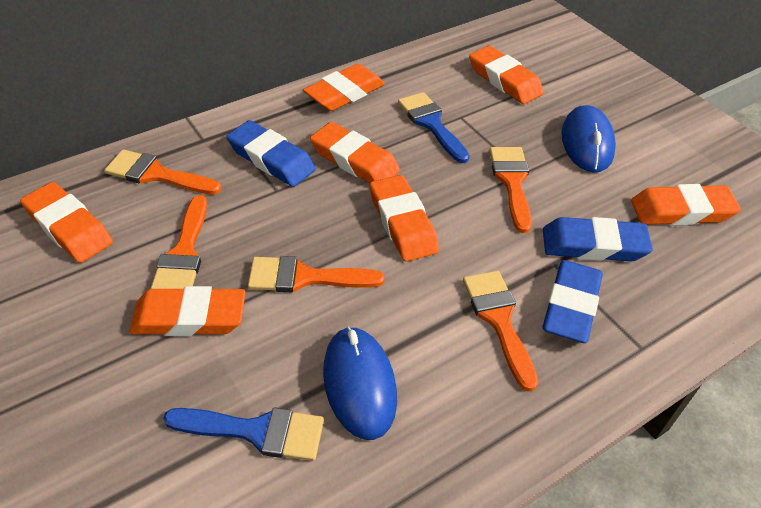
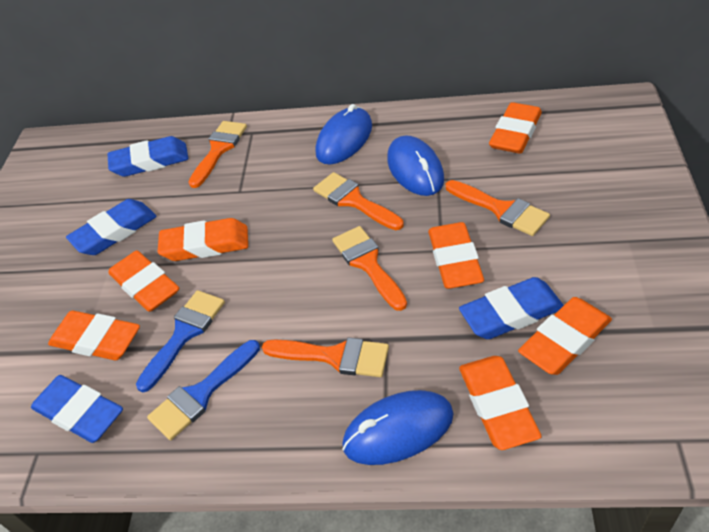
blue eraser: [226,120,316,187] [543,217,653,262] [543,260,603,343] = 3 -> [31,375,123,443] [66,199,157,255] [107,136,189,177] [459,277,564,339] = 4
blue mouse: [323,326,397,440] [561,105,616,173] = 2 -> [316,104,372,164] [342,390,454,465] [387,136,444,196] = 3

